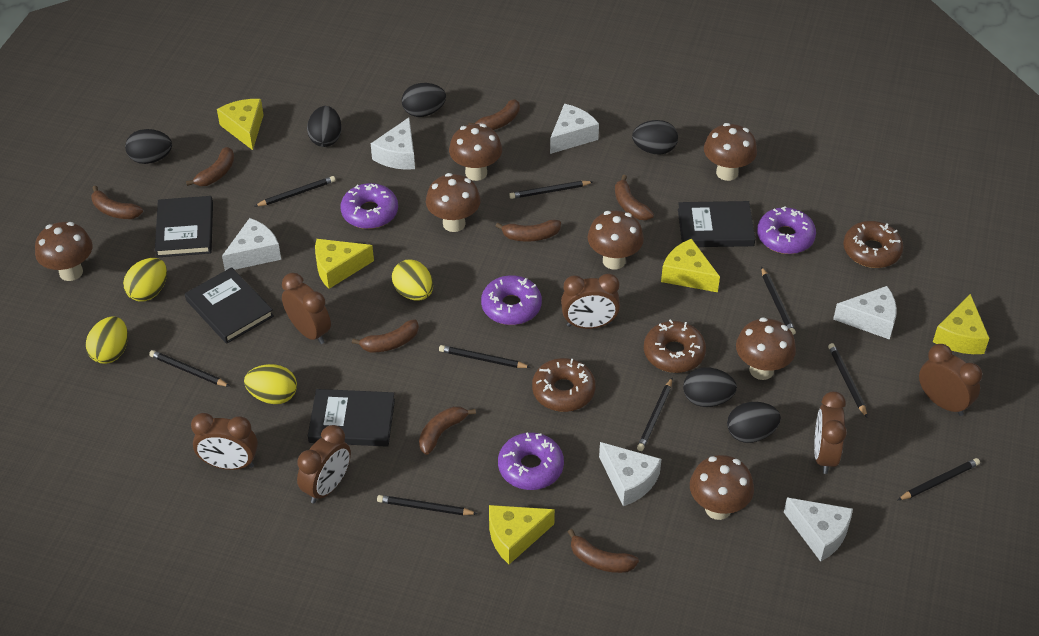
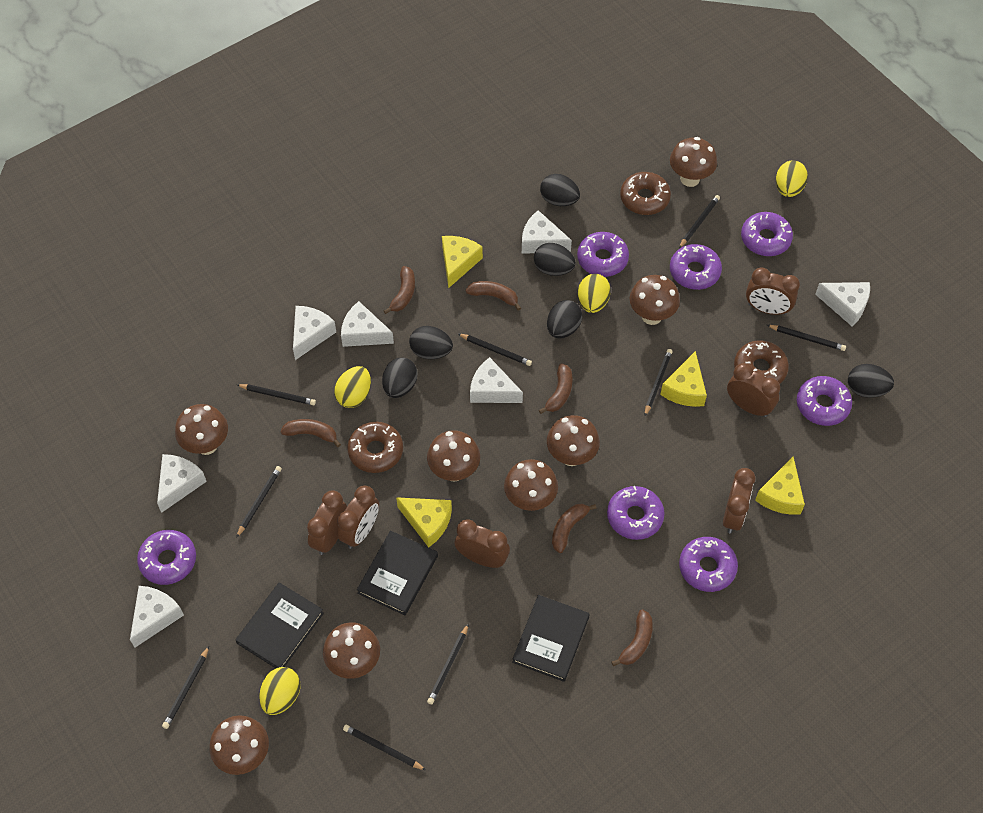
black book: [155,196,213,258] [185,267,274,344] [308,389,395,447] [678,201,755,247] = 4 -> [236,582,324,668] [357,531,438,615] [512,595,590,682] = 3
brown banana: [91,186,143,219] [186,147,234,186] [352,319,419,352] [419,406,476,455] [468,99,520,130] [495,220,561,242] [568,529,639,573] [615,175,654,220] = 8 -> [280,419,341,447] [384,266,415,314] [466,281,521,311] [539,364,573,414] [552,504,597,553] [612,609,653,666] = 6
brown mushroom: [35,222,93,281] [426,173,481,232] [449,124,502,181] [588,211,644,269] [690,455,754,520] [704,123,757,181] [736,317,796,380] = 7 -> [175,404,228,455] [209,715,269,775] [323,622,380,679] [427,430,480,482] [504,459,558,511] [547,415,600,466] [630,275,680,325] [670,137,717,187] = 8
purple donut: [341,183,398,229] [481,275,542,325] [498,432,564,490] [757,206,816,254] = 4 -> [137,530,196,585] [577,232,629,277] [607,486,665,540] [670,244,722,290] [679,537,738,592] [741,212,793,256] [797,376,852,426] = 7
white cheese: [222,218,281,271] [371,118,415,170] [550,104,599,154] [599,442,661,506] [784,497,853,562] [833,286,897,340] = 6 -> [130,586,184,648] [157,454,207,513] [293,306,336,360] [341,301,394,347] [470,357,523,403] [522,210,572,254] [815,282,870,327] = 7
yellow cheese: [217,99,264,150] [315,239,374,289] [489,505,555,564] [661,239,720,292] [933,294,989,354] = 5 -> [396,497,452,547] [442,236,483,288] [660,351,707,407] [755,457,805,515] = 4

